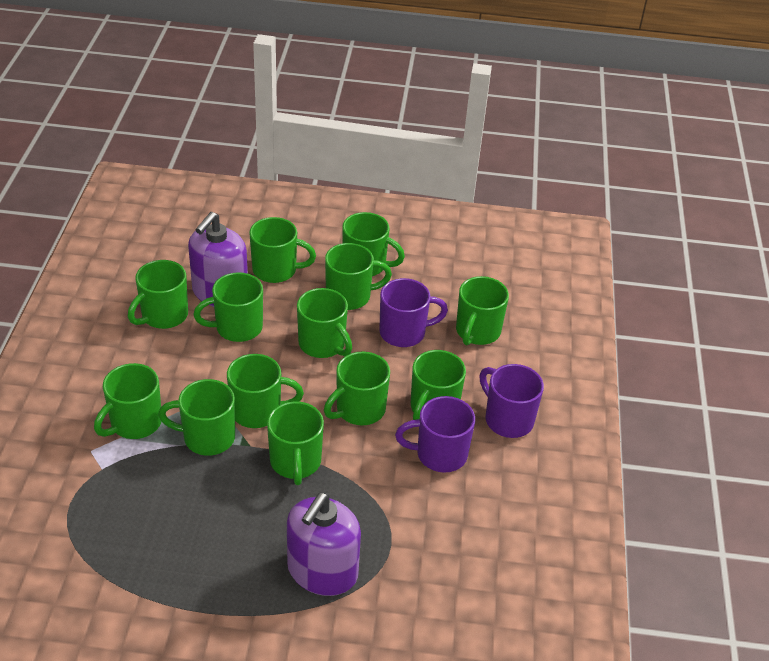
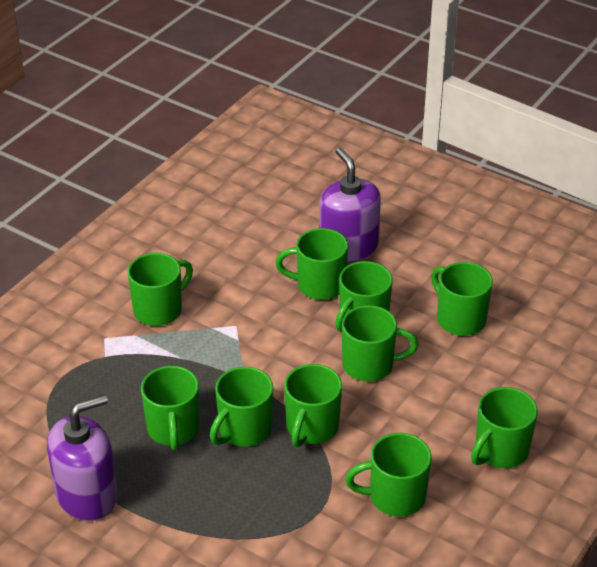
green mug: [94,363,161,439] [128,260,188,329] [158,379,235,456] [193,272,263,342] [227,354,304,428] [249,217,316,283] [267,401,324,485] [297,288,352,358] [324,352,390,425] [325,243,392,310] [342,212,405,276] [411,350,466,420] [456,276,509,345] = 13 -> [127,253,193,326] [141,366,200,451] [210,367,273,447] [275,228,348,300] [284,364,342,447] [335,261,393,333] [342,305,418,382] [345,433,432,517] [431,262,493,336] [471,387,538,468] = 10
purple mug: [379,278,448,347] [395,396,475,473] [479,364,544,438] = 3 -> none = 0

